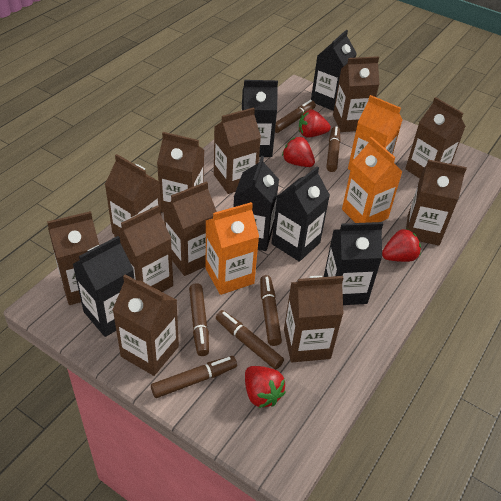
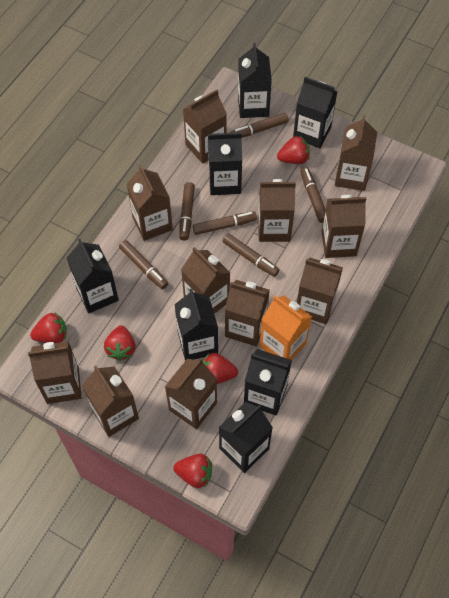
black carton: [73,236,134,337] [234,156,279,251] [241,80,278,157] [272,166,330,262] [311,30,357,111] [324,222,383,305] = 6 -> [67,239,119,313] [174,289,218,361] [208,132,242,195] [219,402,273,473] [238,43,272,118] [244,349,292,415] [293,77,338,148] = 7
orange carton: [206,202,259,295] [342,137,403,223] [348,95,403,170] = 3 -> [260,296,312,360] = 1
red strawberry: [245,366,286,408] [282,137,315,167] [299,109,331,138] [382,229,421,262] = 4 -> [30,313,67,343] [104,325,136,361] [173,454,212,488] [203,353,238,384] [277,136,310,164] = 5

